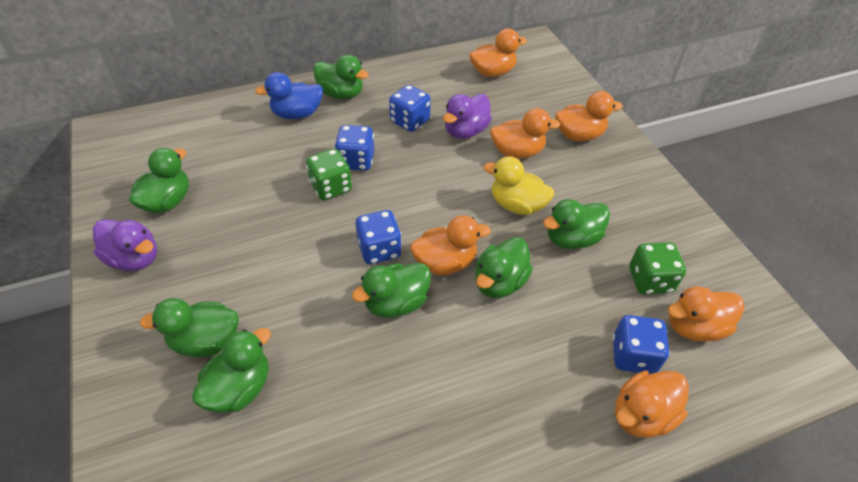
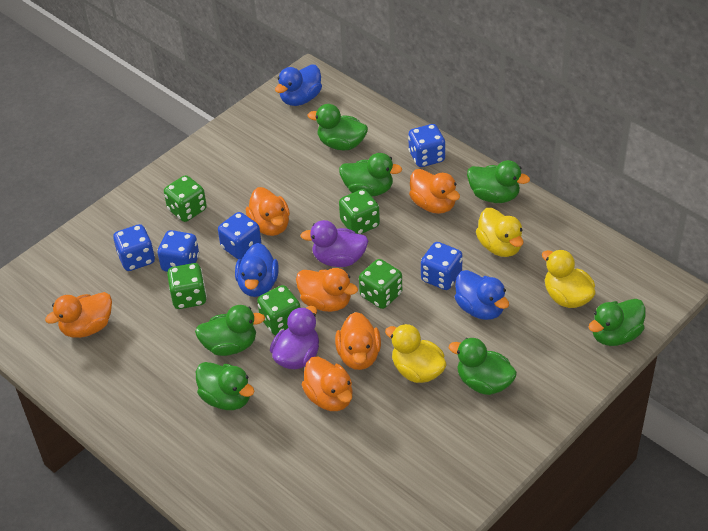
blue dice: [334,125,374,171] [356,210,402,264] [389,85,431,132] [612,315,670,374] = 4 -> [113,224,155,271] [157,230,199,272] [218,212,261,260] [408,124,445,167] [421,242,463,290] = 5
blue duck: [255,72,323,119] = 1 -> [235,243,279,297] [275,65,322,106] [455,270,509,320] = 3
green dice: [306,149,352,200] [629,242,686,294] = 2 -> [164,175,207,222] [167,263,207,309] [257,285,300,335] [339,189,380,234] [359,259,402,309] = 5
yellow duck: [484,156,554,215] = 1 -> [385,324,446,383] [476,208,524,257] [542,249,596,308] = 3

